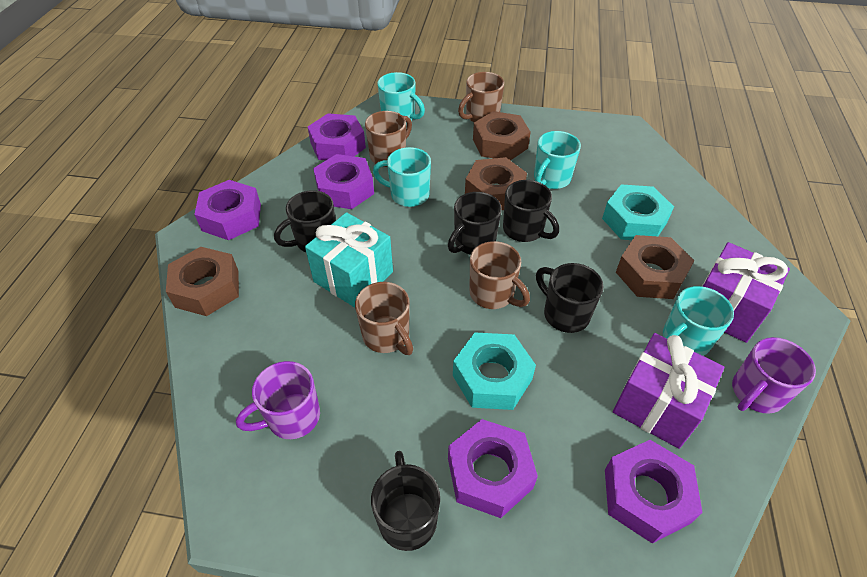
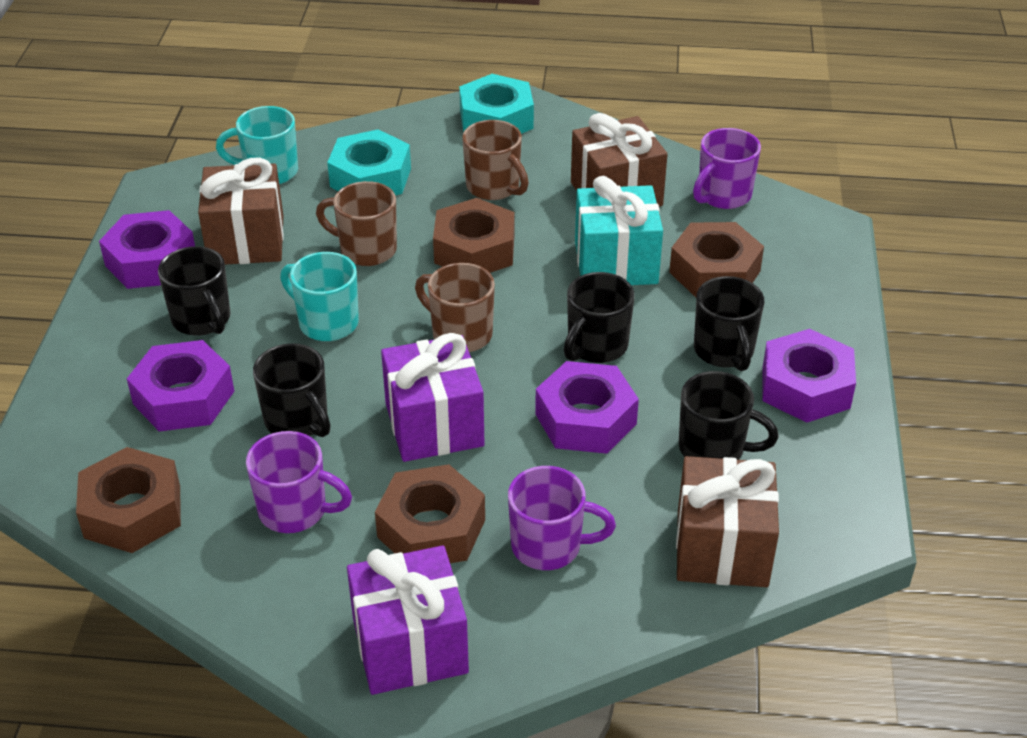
brown gift: none = 0 -> [198,157,284,265] [571,113,668,207] [676,456,779,587] = 3
brown mug: [355,282,413,355] [365,111,412,167] [458,72,504,122] [470,241,530,309] = 4 -> [316,181,397,266] [415,263,495,352] [462,120,529,200] = 3
purple mug: [236,361,320,439] [732,337,816,414] = 2 -> [246,431,352,533] [508,466,616,570] [693,128,761,209] = 3
purple nut: [194,180,261,240] [308,113,366,160] [313,154,374,209] [448,419,538,518] [605,440,703,544] = 5 -> [99,210,195,289] [127,340,234,432] [535,361,639,454] [762,329,856,423] = 4
turquoise mug: [373,147,431,207] [377,72,425,124] [534,131,581,189] [663,286,734,356] = 4 -> [216,106,298,184] [280,252,359,341] = 2

